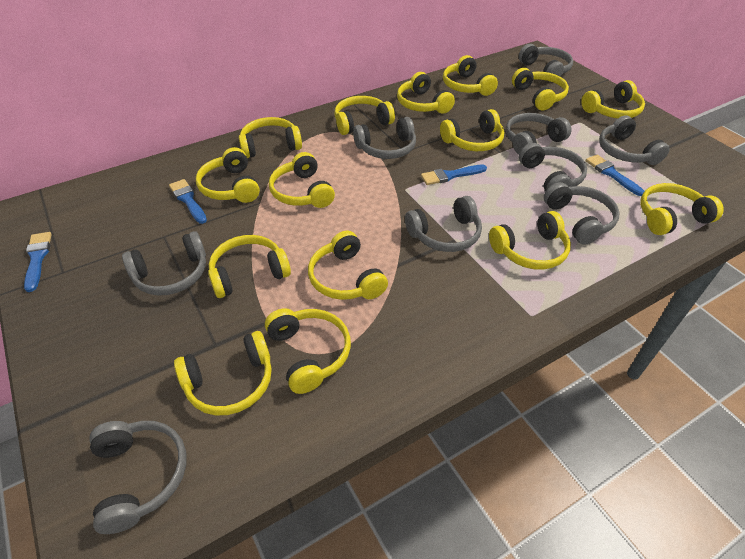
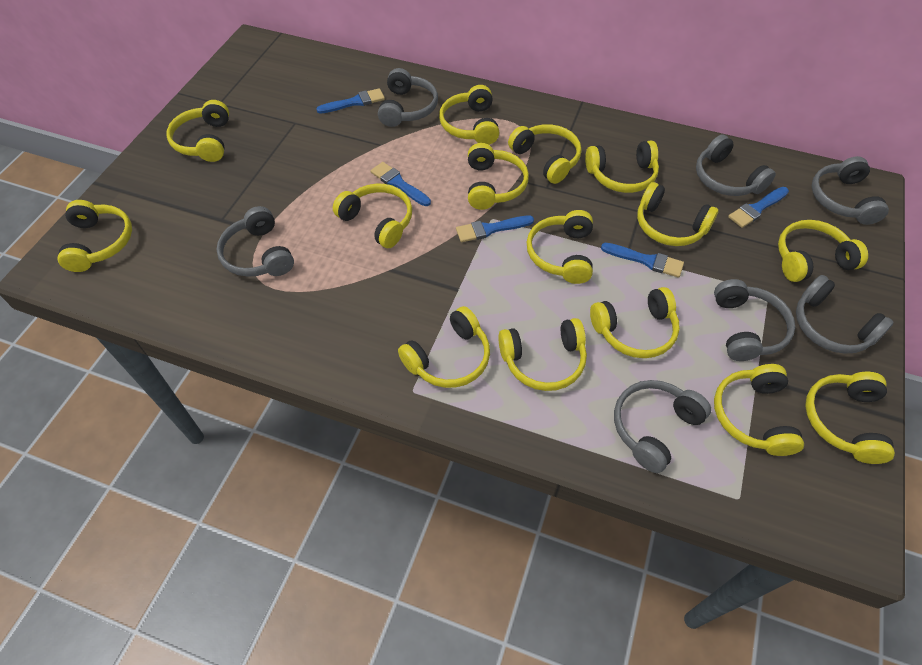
blue brush: [24,232,52,292] [169,179,207,224] [421,164,487,185] [586,155,644,196] = 4 -> [316,88,385,113] [370,162,431,206] [456,216,534,242] [601,243,684,278] [728,187,789,228] = 5
grey headphones: [89,421,187,534] [122,231,206,296] [353,117,416,159] [405,196,482,252] [505,113,571,155] [519,44,573,82] [519,143,587,191] [544,182,620,245] [599,115,670,165] = 9 -> [216,206,294,277] [378,68,438,127] [614,380,711,473] [696,134,776,196] [714,279,795,361] [796,275,894,354] [812,156,889,225] = 7

